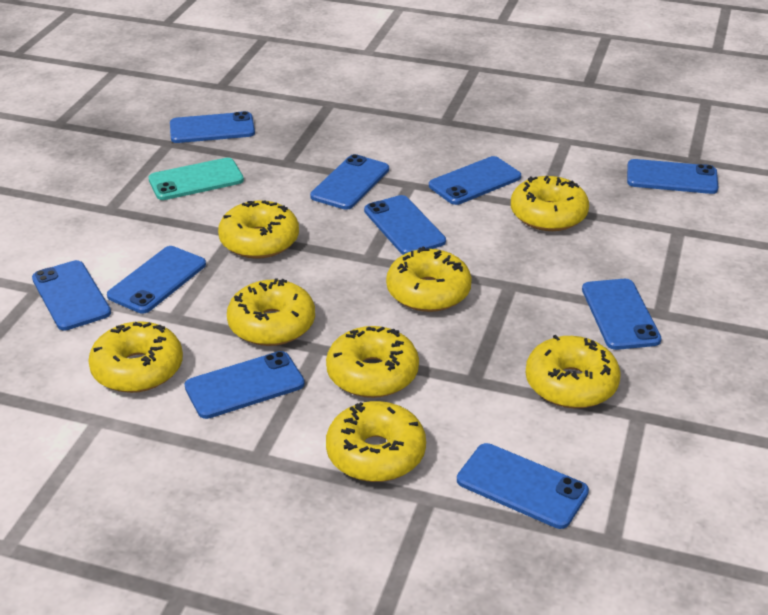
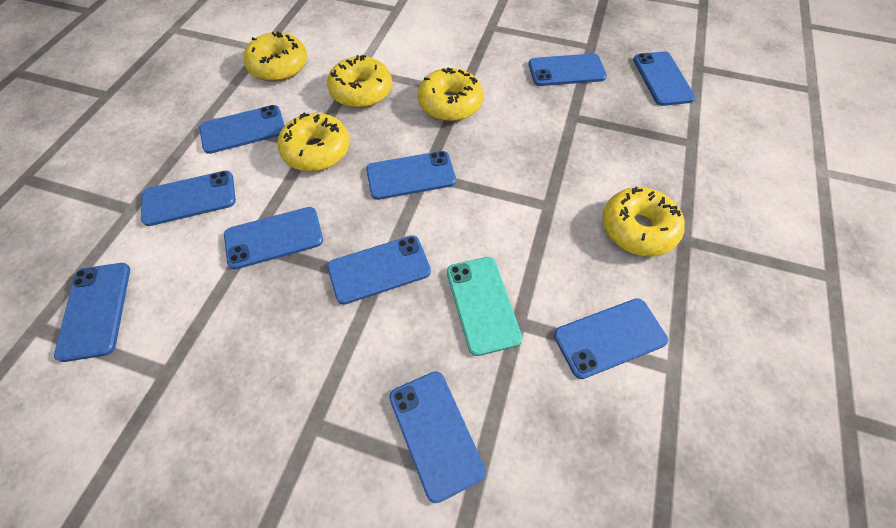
yellow donut: [88,321,183,393] [218,200,299,259] [227,278,315,346] [326,326,419,398] [326,401,426,482] [386,247,472,312] [511,176,589,231] [526,335,620,408] = 8 -> [243,31,307,82] [277,112,350,172] [327,55,392,108] [418,67,483,121] [602,187,685,257] = 5

